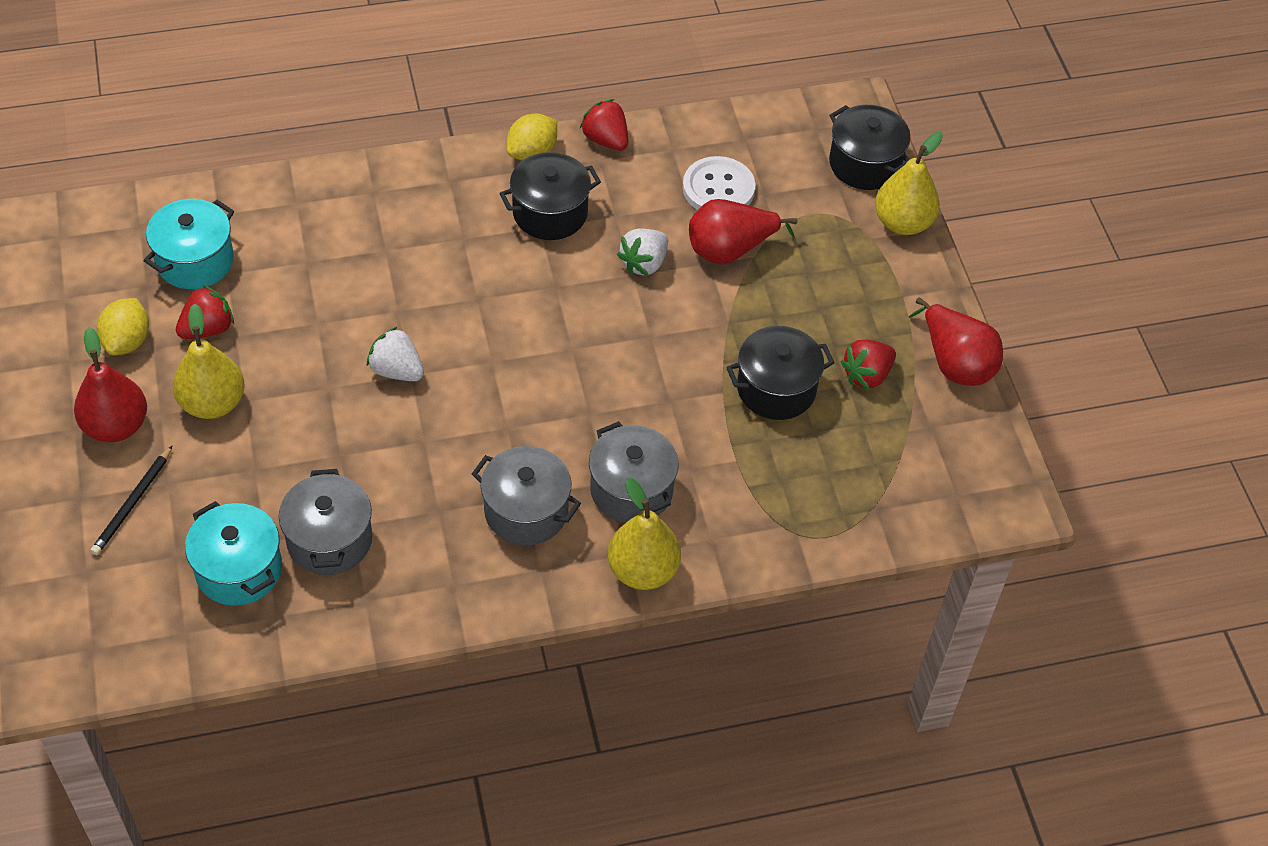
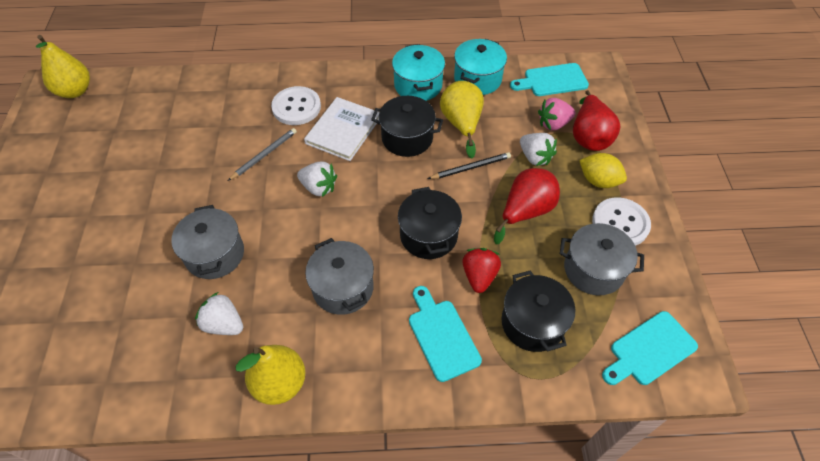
grey pencil: none = 0 -> [228,128,297,181] = 1
pink strawberry: none = 0 -> [538,98,575,130] = 1
red pear: [74,327,147,442] [689,199,797,264] [909,297,1003,386] = 3 -> [494,168,560,244] [573,90,620,151] = 2
red strawberry: [176,285,234,339] [580,99,628,151] [840,339,896,390] = 3 -> [462,248,501,293] = 1
turquoise cutting board: none = 0 -> [409,286,482,382] [510,63,589,96] [602,311,698,385] = 3
white book: none = 0 -> [304,97,379,161] = 1
white button: [683,156,756,210] = 1 -> [271,86,321,125] [592,197,651,246] = 2
white strawberry: [367,327,424,381] [617,229,668,276] = 2 -> [195,292,243,335] [297,162,337,197] [520,133,557,166] = 3
yellow lemon: [97,298,149,355] [507,113,557,161] = 2 -> [579,153,627,188] = 1

